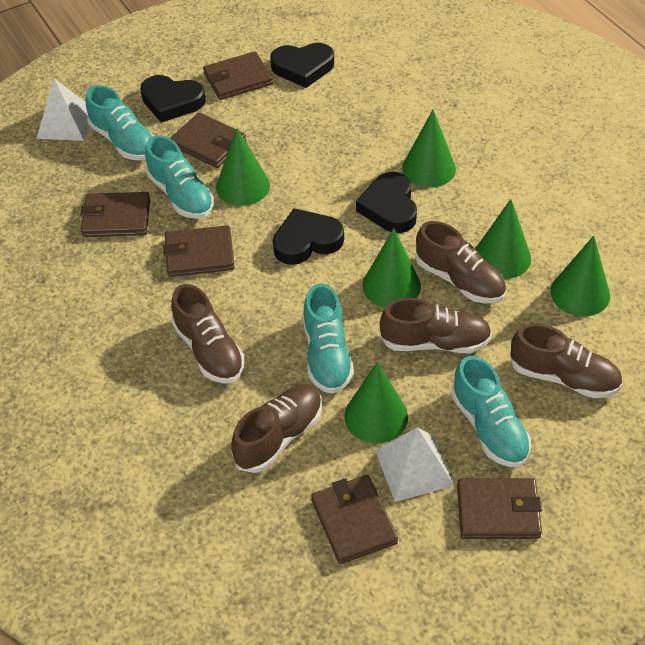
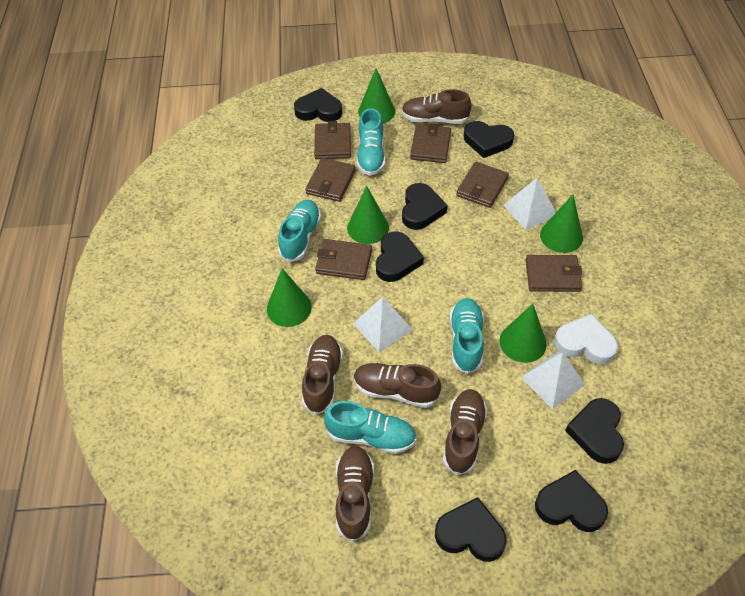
black heart: [140,75,205,123] [270,43,334,88] [273,208,344,265] [356,172,417,233] = 4 -> [294,88,342,122] [376,232,424,282] [402,183,448,230] [435,497,507,562] [464,121,514,158] [535,470,608,532] [565,398,624,464] = 7
green cone: [216,128,270,206] [344,362,408,444] [363,228,421,308] [402,110,456,188] [475,199,531,279] [550,236,610,316] = 6 -> [267,269,312,327] [347,186,389,244] [358,68,395,123] [499,304,547,363] [540,195,583,253] = 5
white heart: none = 0 -> [554,314,618,364] = 1
white pyramid: [36,78,89,141] [375,427,454,502] = 2 -> [353,297,413,352] [504,177,556,230] [521,352,585,409] = 3

